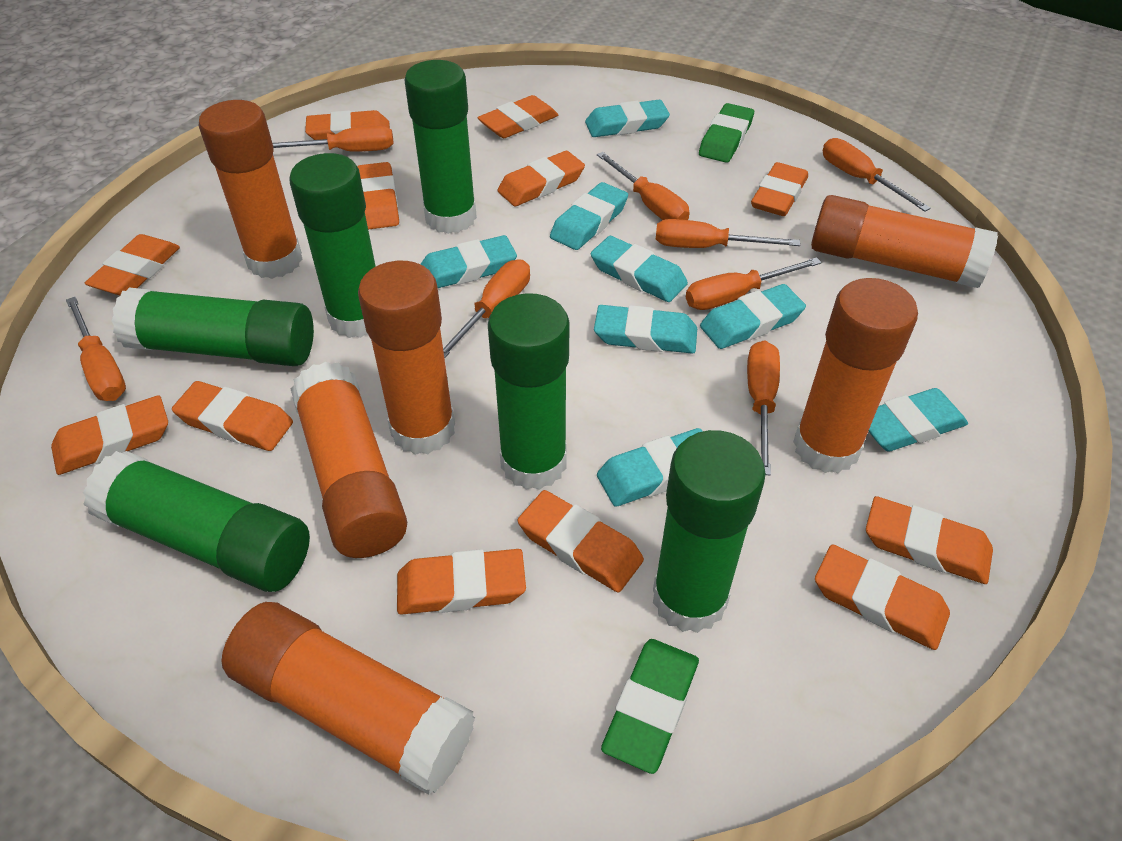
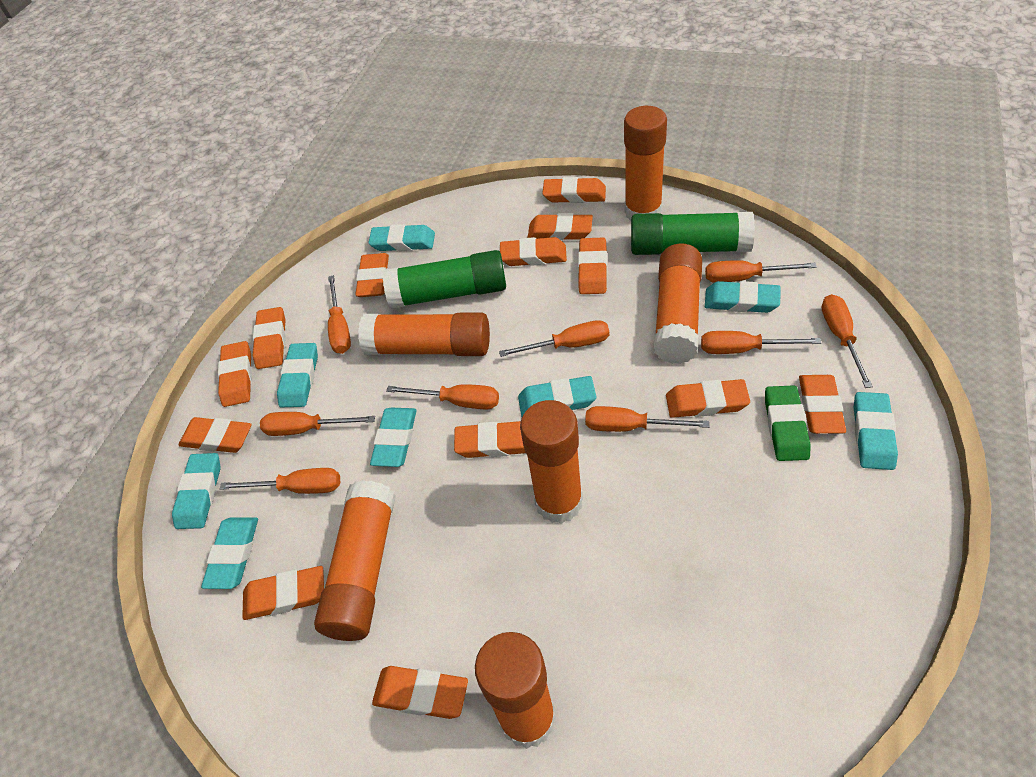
green eraser: [601,639,699,774] [699,103,754,163] = 2 -> [765,385,811,461] = 1
green glue stick: [83,451,310,592] [112,288,314,366] [289,153,376,338] [404,60,477,234] [488,293,570,490] [653,430,766,633] = 6 -> [382,250,506,309] [631,212,755,255] = 2
orange eraser: [51,396,168,475] [85,234,180,295] [172,381,293,451] [305,110,390,140] [357,162,399,230] [397,549,526,615] [478,95,558,138] [497,151,585,206] [518,490,644,592] [751,162,808,216] [815,544,950,650] [866,496,993,584] = 12 -> [179,417,252,453] [218,341,252,407] [242,566,324,620] [253,307,286,369] [355,253,389,297] [372,666,468,719] [454,421,525,458] [500,237,567,266] [527,213,593,240] [542,177,606,203] [578,237,607,294] [666,379,750,418] [799,375,846,434] = 13
orange screwdriver: [66,297,126,401] [273,126,394,152] [443,259,530,359] [597,152,690,220] [656,219,800,248] [686,257,822,310] [747,340,780,476] [823,138,931,212] = 8 -> [220,468,340,494] [260,412,375,436] [328,275,351,354] [386,384,499,409] [499,320,609,357] [585,406,709,432] [701,331,821,354] [705,260,817,283] [822,294,873,388] = 9

